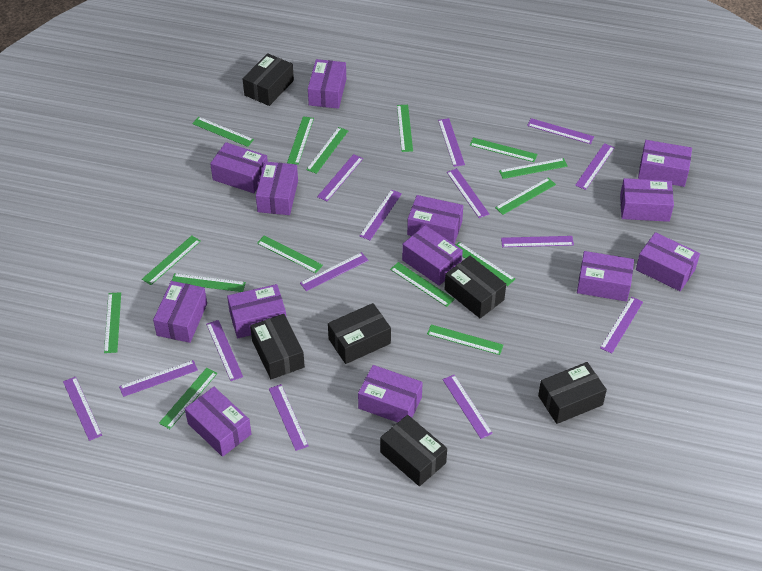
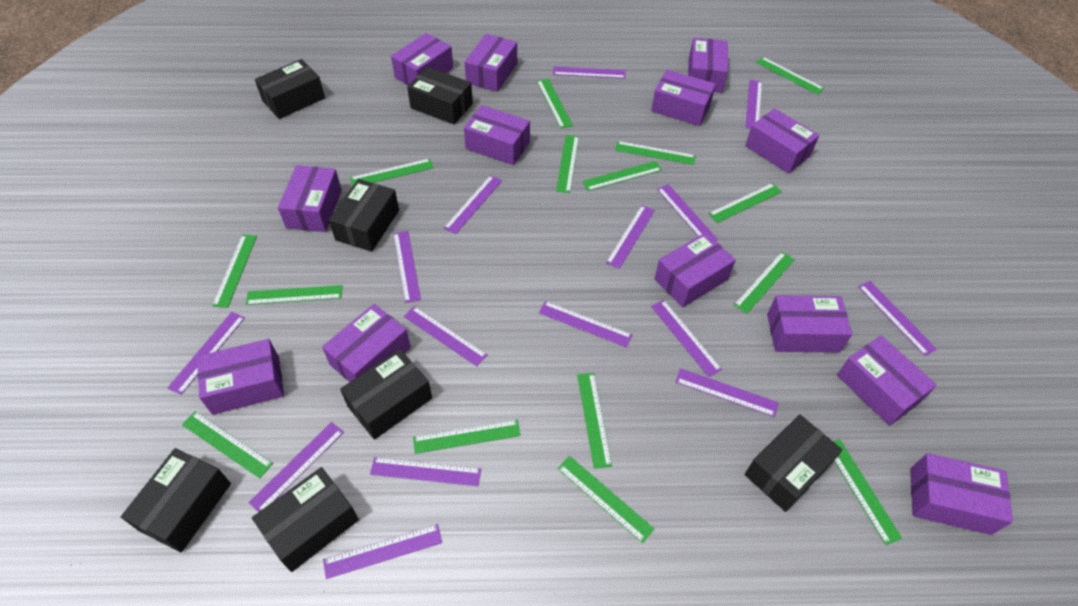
black box: [243,53,294,106] [250,314,305,379] [328,303,391,364] [380,415,447,486] [444,256,506,318] [538,362,607,424] = 6 -> [121,448,231,552] [252,467,359,572] [255,59,325,119] [329,179,399,252] [340,349,432,440] [407,67,473,124] [744,414,842,512] = 7
purple ruler: [63,377,102,441] [119,360,198,397] [206,320,243,381] [269,384,309,451] [300,252,368,291] [317,154,363,201] [360,190,402,240] [438,118,465,167] [443,375,493,439] [447,168,489,218] [501,236,574,247] [527,118,594,144] [575,143,615,190] [600,297,643,354] = 14 -> [167,312,245,395] [248,422,344,512] [323,524,442,579] [370,457,481,486] [393,231,421,303] [404,306,487,366] [444,175,502,234] [539,301,632,348] [553,67,626,79] [606,205,655,269] [651,300,722,377] [657,184,718,241] [676,368,778,417] [745,80,762,129] [858,281,937,356] = 15

